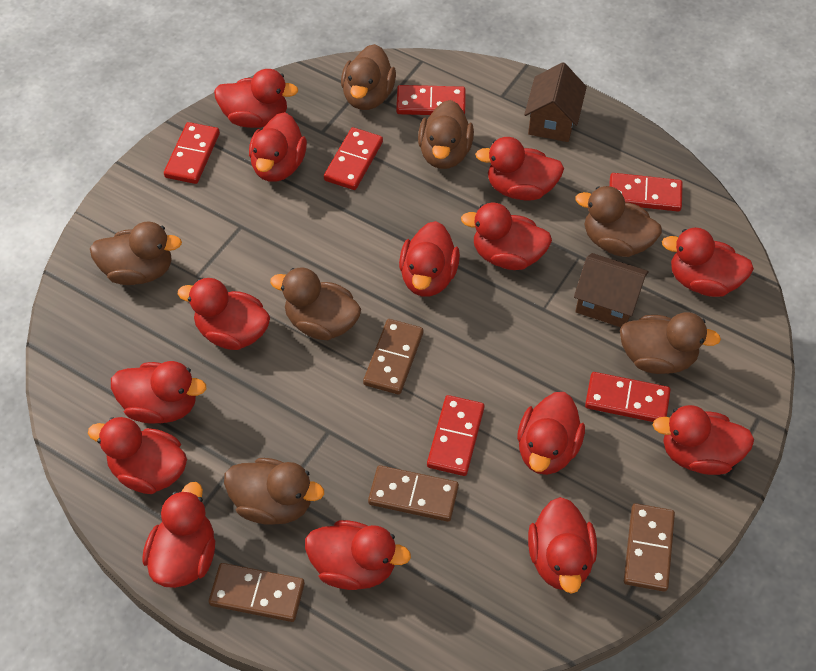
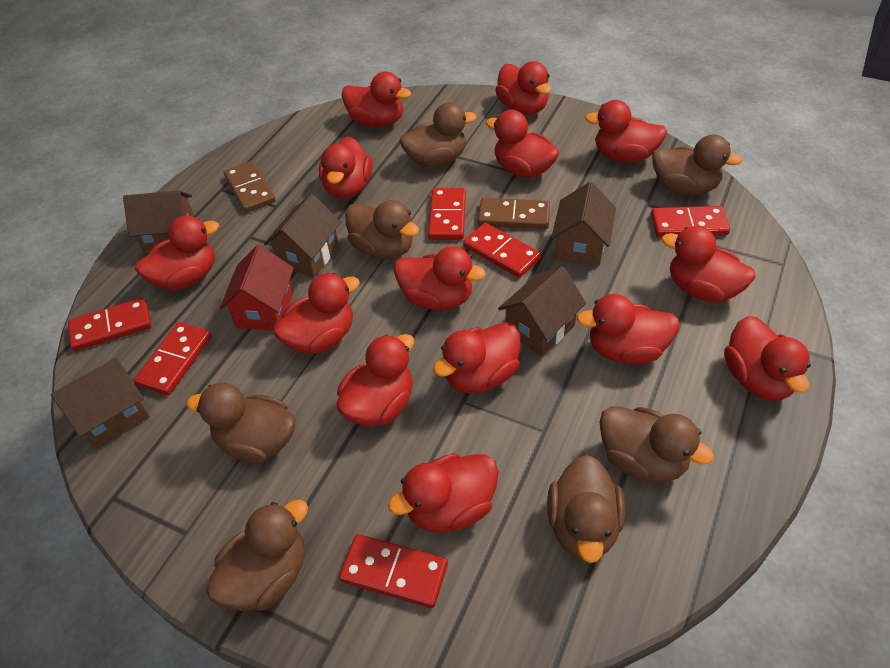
brown domino: [209,563,305,622] [363,319,423,395] [368,465,459,522] [624,503,675,592] = 4 -> [224,161,276,213] [478,198,550,229] = 2
brown house: [524,62,587,142] [574,253,649,327] = 2 -> [51,358,150,449] [123,190,194,254] [264,194,341,278] [498,266,586,356] [551,182,616,266] = 5
red house: none = 0 -> [220,245,294,331] = 1

